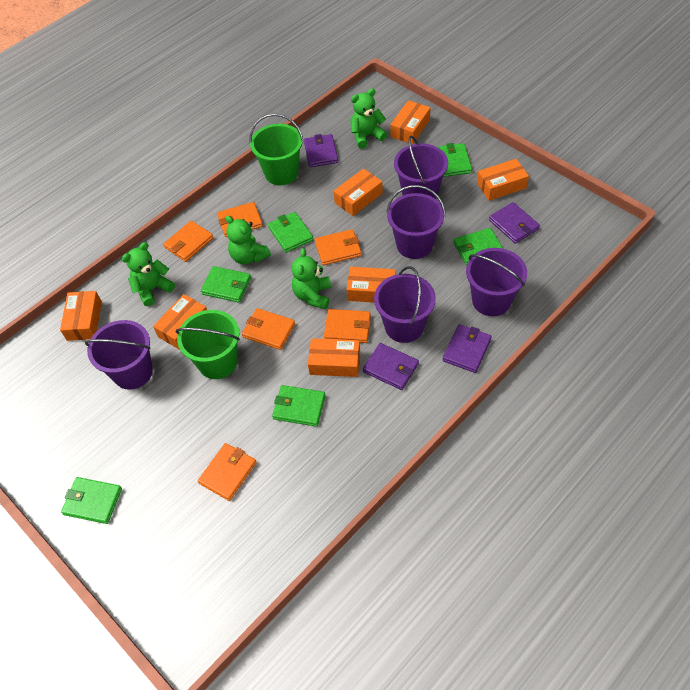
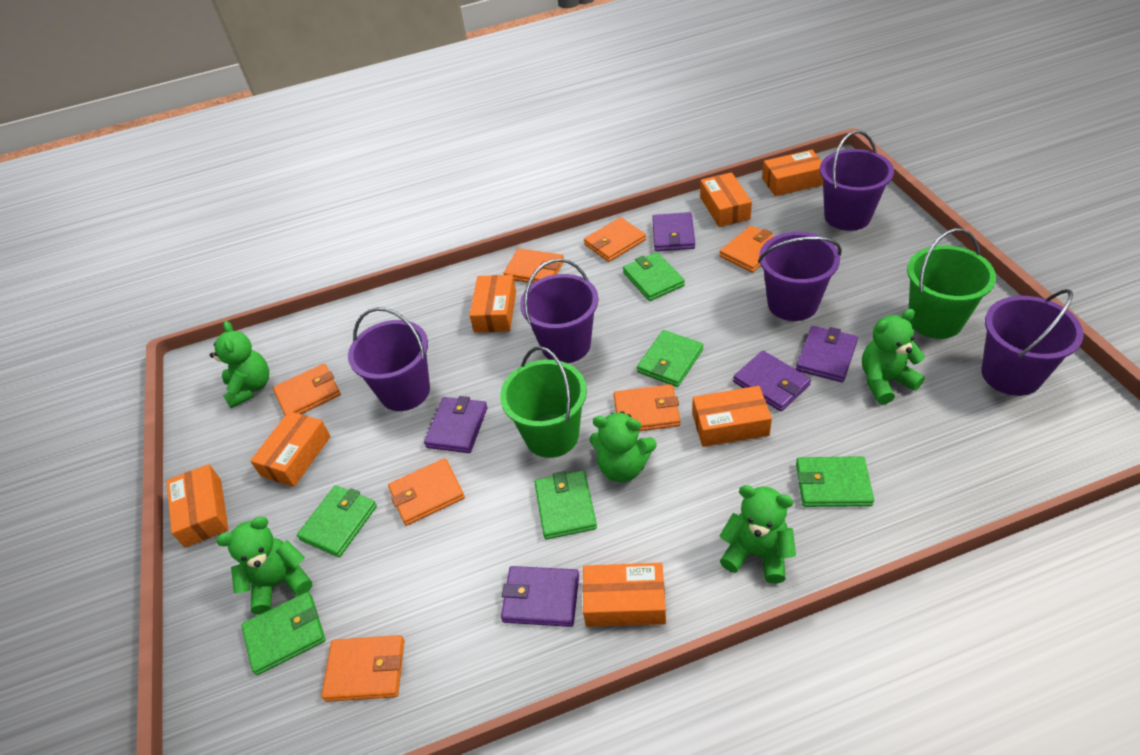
green teddy bear: [122,242,175,306] [226,216,271,264] [292,248,331,309] [350,89,387,149] = 4 -> [210,321,269,408] [216,517,312,615] [590,411,657,482] [719,485,796,584] [862,309,925,404] = 5
orange wallet: [163,221,214,262] [198,443,257,501] [217,202,263,237] [242,308,295,350] [315,229,362,265] [324,309,371,343] = 6 -> [273,364,341,415] [321,635,405,702] [388,458,465,526] [503,248,564,284] [584,217,646,262] [614,384,680,431] [719,225,775,273] = 7
purple wallet: [304,134,338,167] [363,343,419,390] [443,324,492,373] [489,202,540,244] = 4 -> [424,396,488,453] [501,566,579,627] [652,212,695,251] [733,351,811,412] [796,326,858,382] = 5

